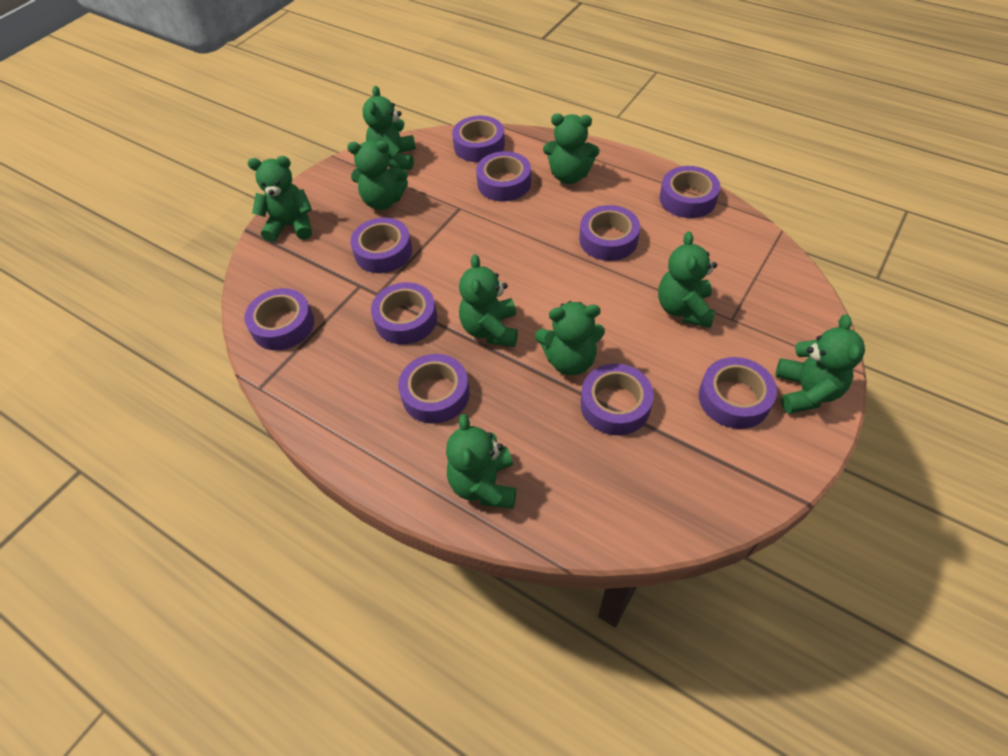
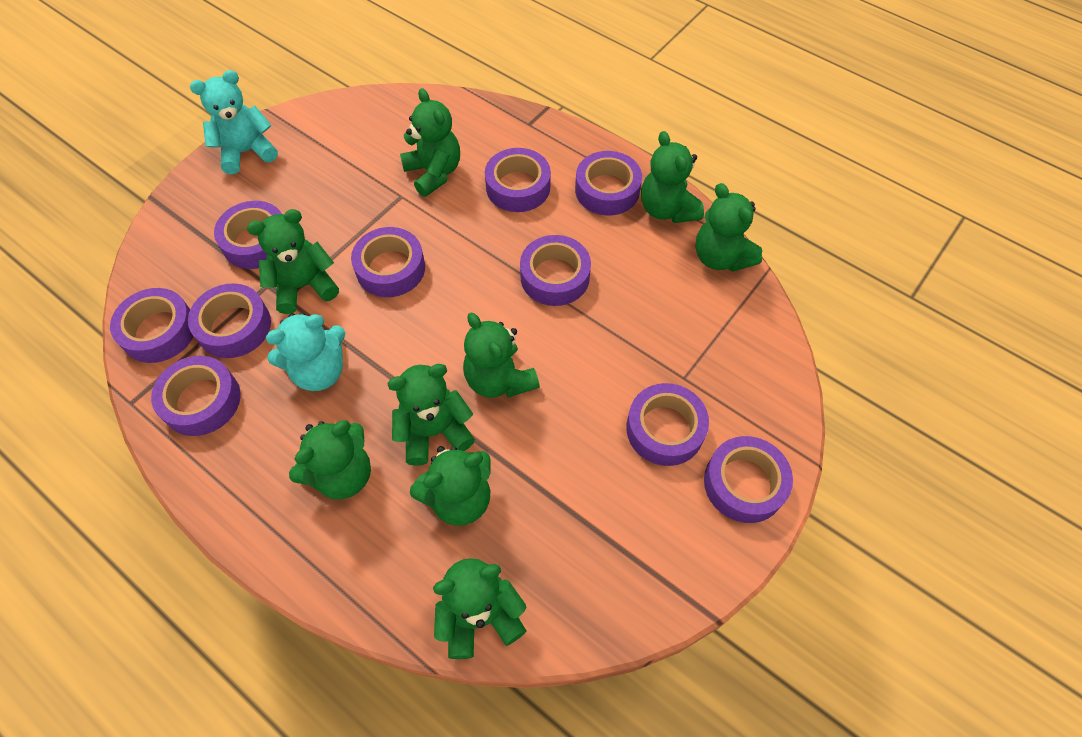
turquoise teddy bear: none = 0 -> [190,70,278,174] [266,313,345,391] = 2

